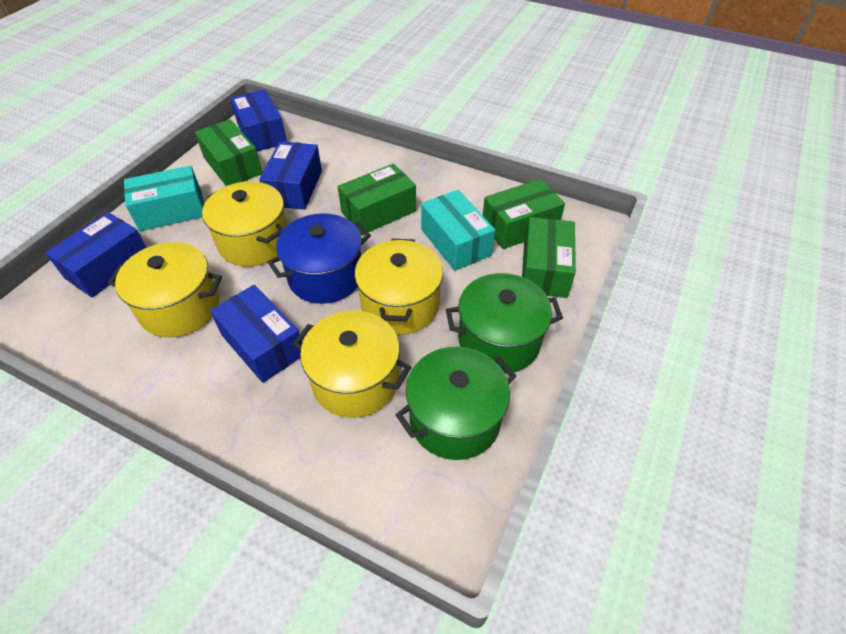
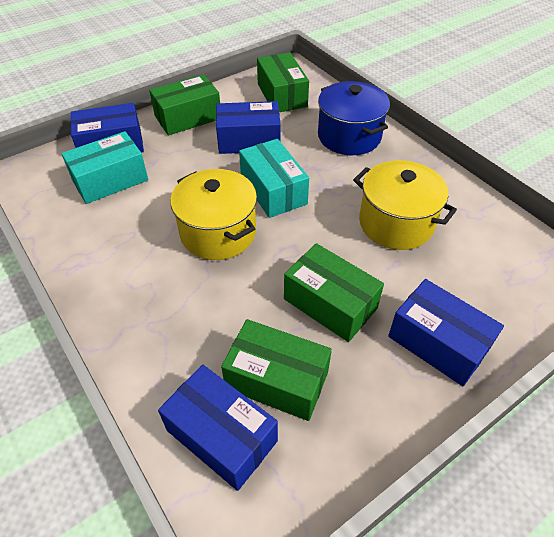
green pot: [396,347,516,460] [446,273,563,373] = 2 -> none = 0
yellow pot: [108,242,222,337] [202,181,287,266] [293,311,411,418] [355,239,443,335] = 4 -> [170,169,257,260] [353,160,457,250] = 2

